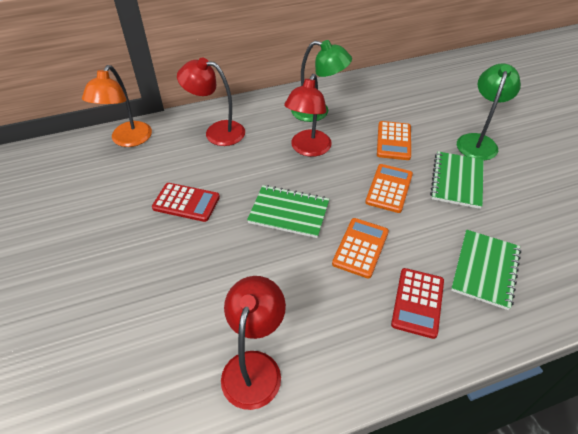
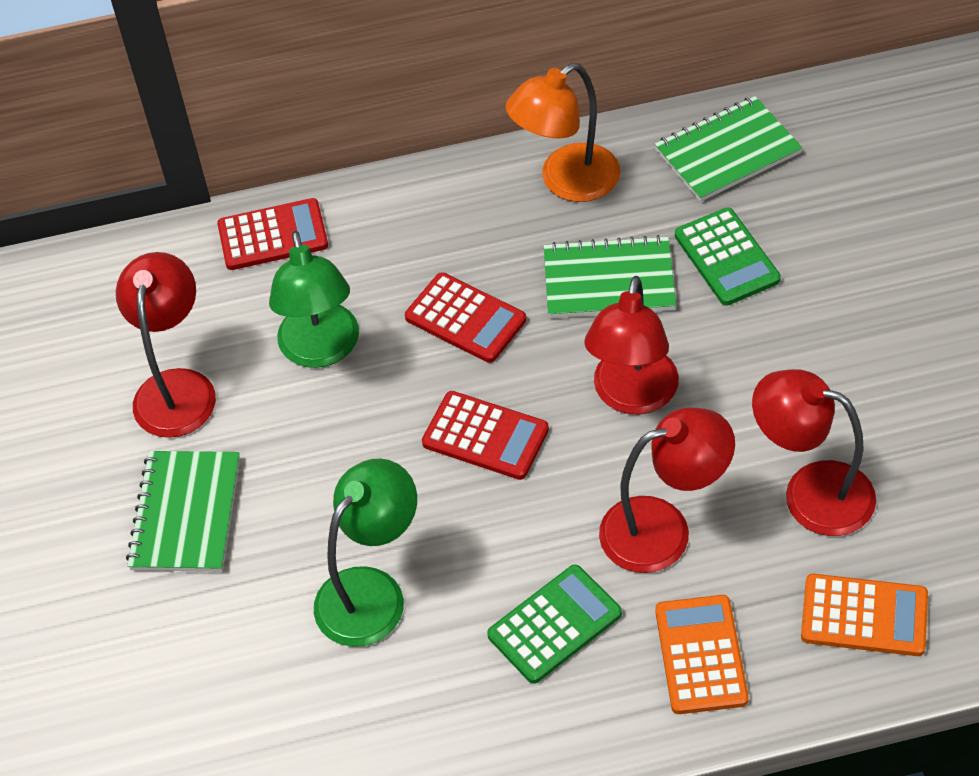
green calculator: none = 0 -> [487,564,622,684] [675,208,781,306] = 2
orange calculator: [332,218,389,278] [365,164,413,213] [377,121,411,160] = 3 -> [655,595,749,714] [801,574,928,656] = 2
red calculator: [152,183,220,222] [391,268,444,339] = 2 -> [217,198,328,270] [405,272,526,363] [422,391,549,480] = 3
red lamp: [177,58,245,146] [221,276,286,410] [284,74,332,157] = 3 -> [116,252,216,438] [584,276,679,415] [599,408,735,573] [752,369,876,536] = 4

